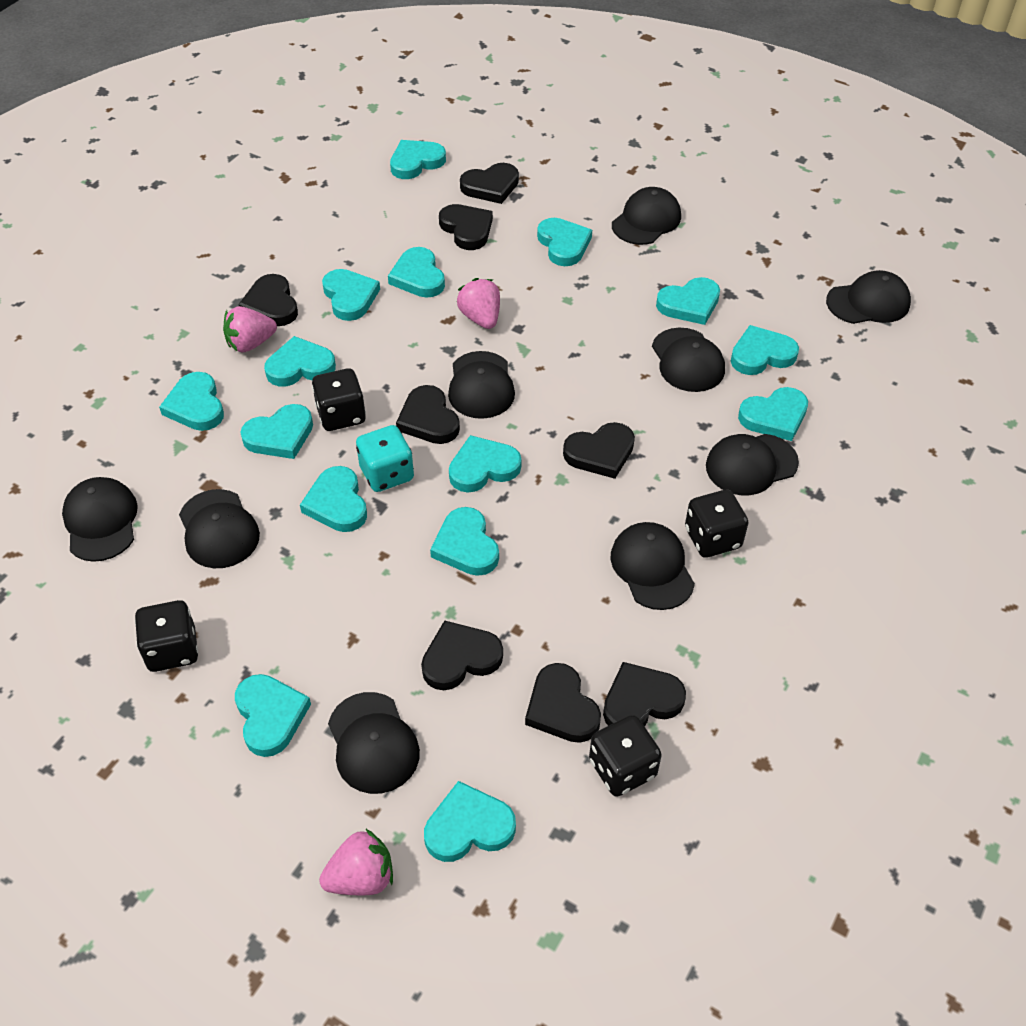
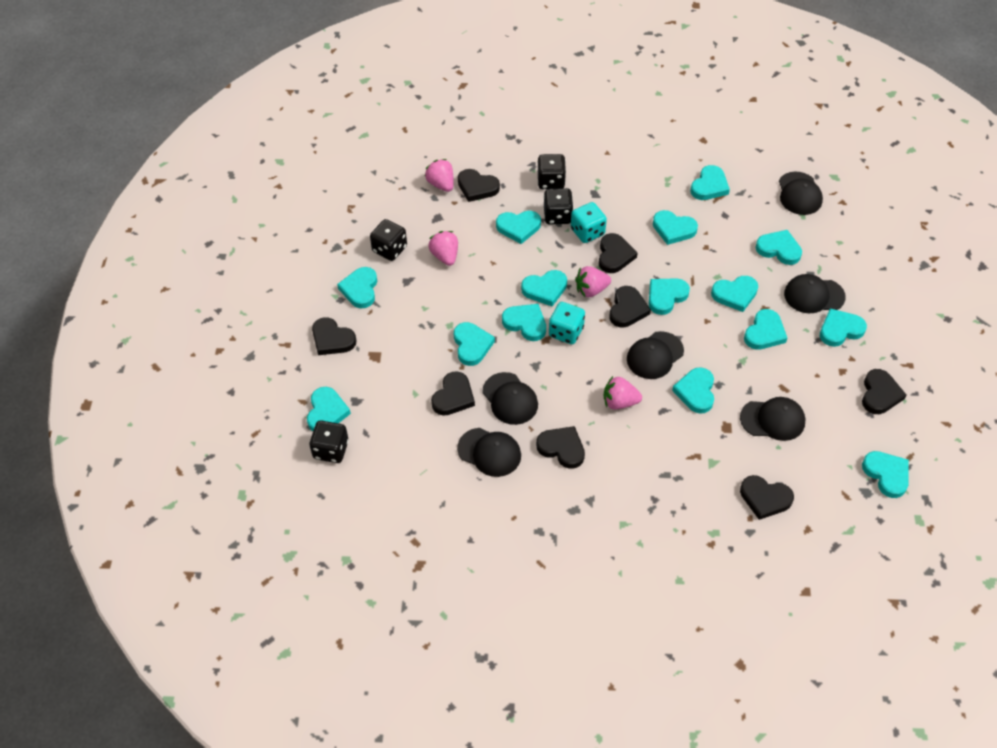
black cap: [62,477,138,562] [179,489,260,568] [328,692,420,794] [448,351,515,419] [611,522,695,610] [612,187,681,245] [652,328,725,392] [706,434,799,495] [826,270,911,324] = 9 -> [457,428,521,477] [483,372,538,425] [627,331,684,379] [740,397,805,441] [779,172,823,215] [784,274,846,314] = 6
pink strawberry: [223,306,277,353] [319,828,393,895] [457,278,500,329] = 3 -> [425,159,454,192] [428,231,458,266] [575,266,611,297] [604,376,642,410] = 4
turquoise dice: [356,425,414,492] = 1 -> [549,302,585,344] [571,202,607,243] = 2

